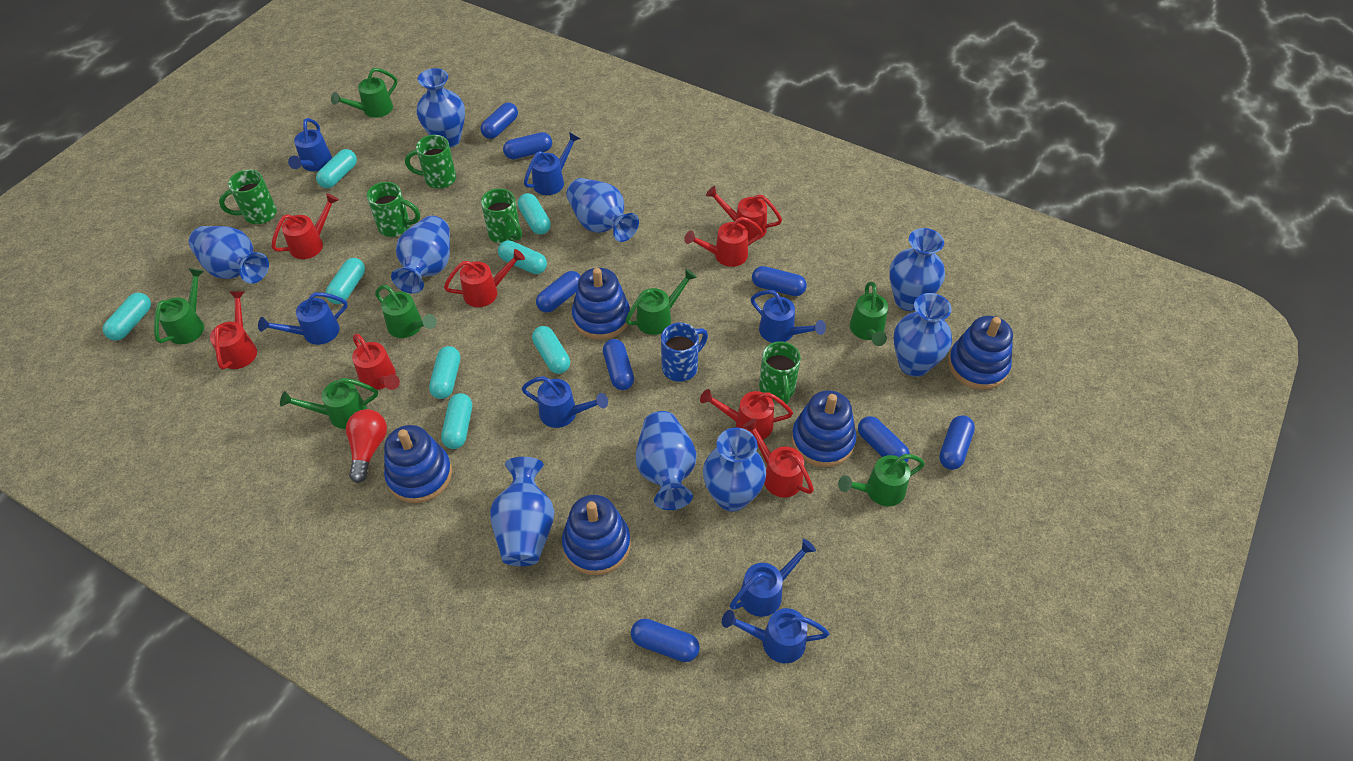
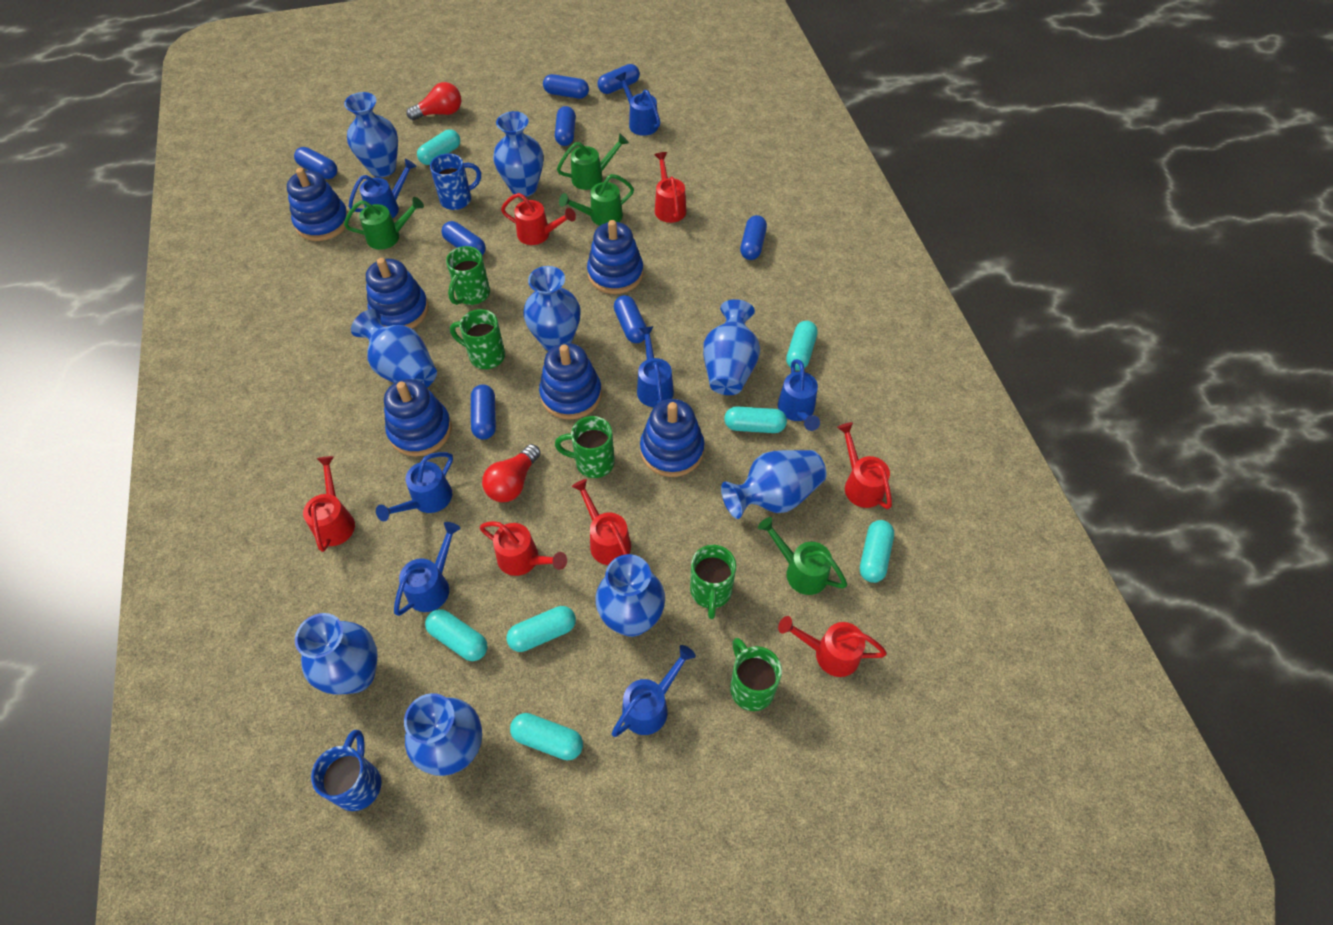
blue mug: [661,323,708,382] = 1 -> [311,730,382,811] [430,153,481,210] = 2
blue stacking toy: [384,425,452,503] [562,495,631,575] [572,268,630,340] [791,390,856,467] [948,316,1013,390] = 5 -> [287,168,348,241] [366,258,429,329] [384,379,452,457] [539,343,602,420] [587,220,643,294] [640,399,704,477] = 6
green watering can: [154,268,204,344] [280,378,378,429] [331,68,397,118] [375,285,437,338] [625,269,697,335] [838,454,925,506] [850,282,888,346] = 7 -> [344,197,424,250] [557,133,629,190] [559,174,634,226] [758,517,847,595] = 4
red light bulb: [346,409,387,483] = 1 -> [406,82,461,120] [482,444,541,502] = 2
red watering can: [210,291,257,370] [272,193,339,259] [352,334,400,390] [444,249,525,307] [684,217,763,267] [700,389,793,439] [706,186,782,241] [742,418,814,498] = 8 -> [303,456,355,552] [479,521,567,576] [501,193,576,245] [572,479,631,565] [654,152,686,223] [778,616,887,677] [837,422,892,509] = 7
turquoise capsule: [103,293,151,341] [316,149,357,188] [326,258,365,304] [429,346,460,399] [441,393,472,449] [498,240,547,274] [518,193,551,235] [532,326,570,374] = 8 -> [417,129,460,165] [425,609,488,661] [506,606,576,652] [510,713,583,760] [724,406,787,433] [786,321,818,371] [860,520,894,583] = 7

